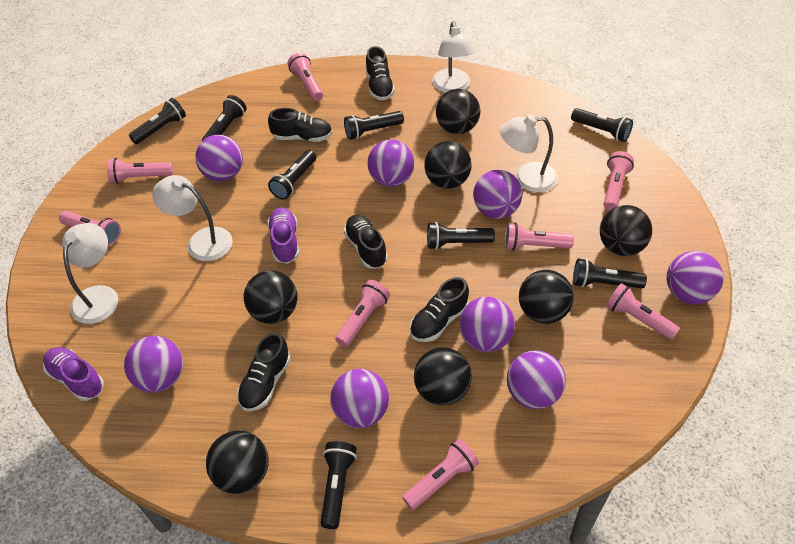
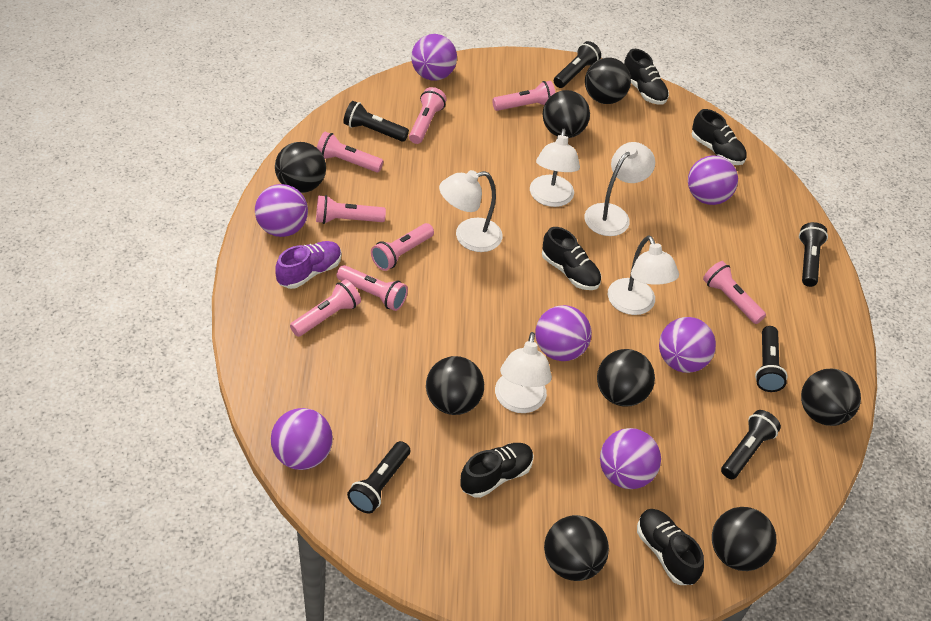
black ball: [206,431,269,494] [244,270,298,324] [414,347,472,406] [424,141,472,189] [436,89,480,134] [519,270,574,324] [600,205,652,256] = 7 -> [275,142,326,193] [426,356,484,415] [543,90,590,138] [544,515,609,581] [585,58,631,104] [597,349,655,407] [712,507,777,571] [801,369,861,426] = 8
black flashlight: [129,98,186,144] [202,95,247,141] [268,150,316,200] [320,441,357,529] [344,111,404,140] [427,222,495,250] [571,108,633,142] [573,258,647,289] = 8 -> [343,101,409,142] [347,441,410,514] [554,41,601,88] [721,410,781,479] [755,326,788,392] [799,222,828,287] = 6
purple ball: [124,336,183,393] [195,135,243,181] [330,369,389,428] [367,140,414,187] [459,297,515,352] [473,170,522,219] [507,350,566,409] [666,251,723,304] = 8 -> [255,184,308,237] [271,408,333,470] [411,34,457,81] [535,305,592,361] [600,428,661,489] [659,317,716,373] [688,156,738,205] = 7
purple shoe: [43,347,104,401] [267,207,299,264] = 2 -> [275,241,342,289] = 1
white lamp: [62,223,118,324] [152,175,233,261] [432,22,476,93] [500,115,558,192] = 4 -> [439,170,503,252] [495,332,552,413] [530,129,580,207] [584,142,655,236] [608,235,679,315] = 5

